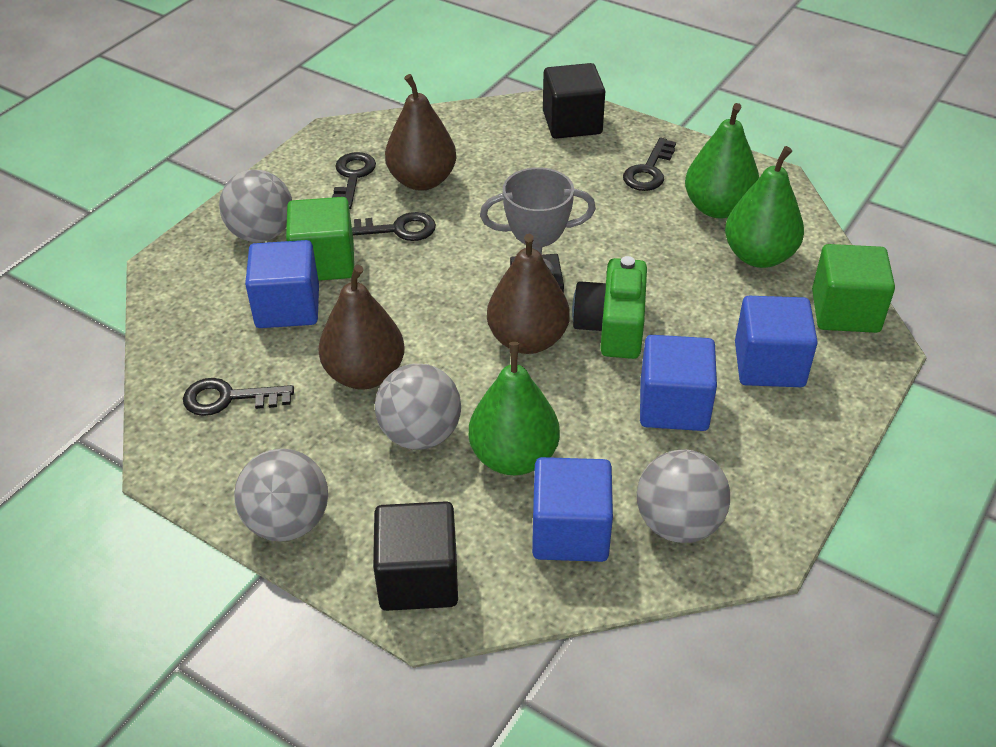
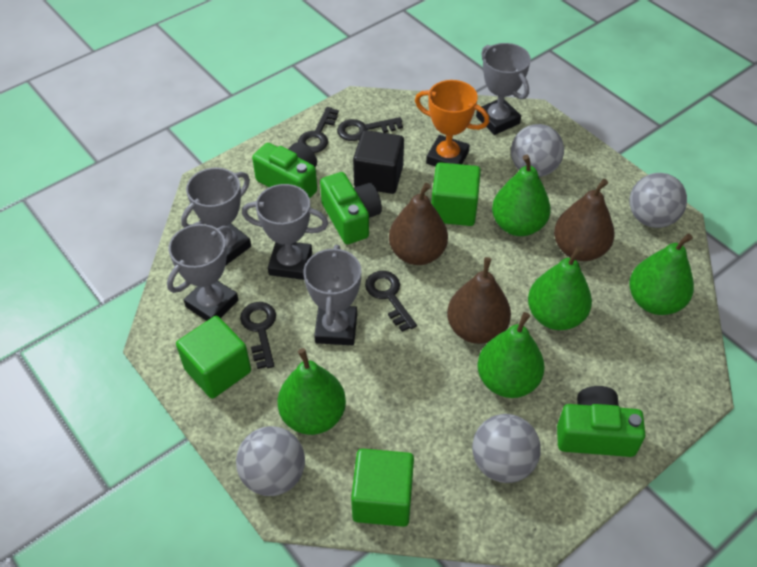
black cube: [373,501,458,611] [543,63,605,139] = 2 -> [353,130,404,194] = 1
blue cube: [245,240,319,328] [532,457,613,562] [640,335,717,431] [735,296,818,387] = 4 -> none = 0
green camera: [572,256,647,359] = 1 -> [252,142,317,198] [320,172,382,244] [557,386,645,457] = 3
green cube: [286,197,354,281] [812,244,895,333] = 2 -> [176,316,251,399] [351,448,414,527] [431,162,481,226] = 3
green pear: [469,342,560,475] [685,103,759,219] [725,146,804,268] = 3 -> [278,348,346,435] [477,312,545,398] [492,154,551,236] [528,246,592,330] [629,234,694,315] = 5
grey trophy: [480,167,596,293] = 1 -> [167,224,239,321] [181,168,251,266] [242,184,329,280] [304,245,361,345] [476,43,531,135] = 5
orange trophy: none = 0 -> [415,80,489,167] = 1

